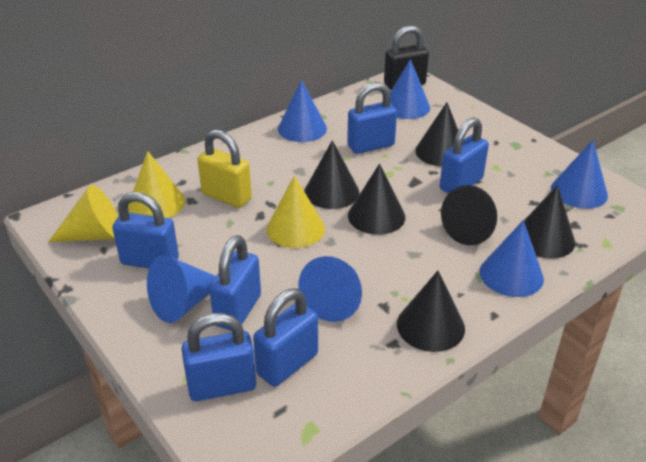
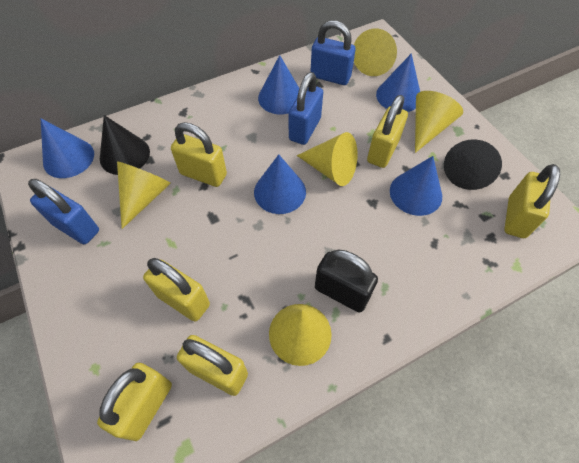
black cone: [304,140,359,209] [348,163,405,235] [397,271,465,352] [415,102,458,167] [441,185,497,245] [524,185,575,259] = 6 -> [100,115,150,175] [444,139,502,190] = 2
blue cone: [147,255,216,323] [278,80,327,142] [298,256,362,322] [390,59,430,119] [480,220,544,297] [551,140,608,209] = 6 -> [41,119,94,178] [254,154,306,214] [258,55,299,114] [376,53,420,112] [390,156,442,216] = 5
blue padlock: [112,192,179,268] [182,313,256,401] [209,235,261,330] [253,288,318,386] [347,83,397,154] [440,117,489,194] = 6 -> [28,179,99,244] [289,72,323,145] [310,20,356,85] = 3
yellow cone: [48,185,118,242] [128,151,185,218] [266,176,325,248] = 3 -> [117,161,171,229] [269,304,332,366] [297,132,358,186] [354,28,397,76] [415,91,463,153] = 5
yellow padlock: [197,130,252,208] = 1 -> [97,363,172,441] [143,258,210,322] [171,122,227,187] [177,335,248,396] [367,95,408,168] [504,164,560,238] = 6

